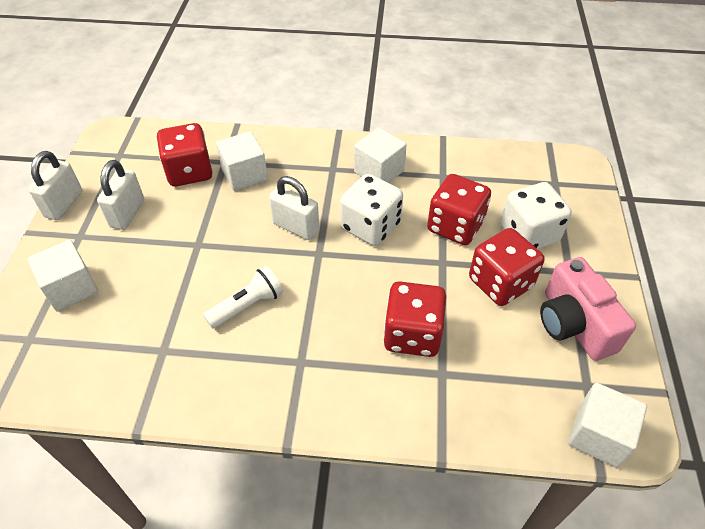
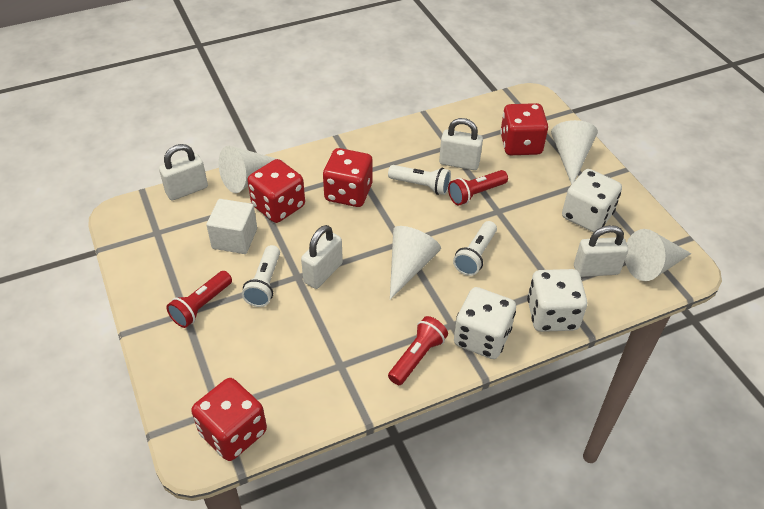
pink camera: [540,257,636,361] = 1 -> none = 0
red flashlight: none = 0 -> [166,271,232,328] [388,316,448,385] [448,170,508,206] = 3
white cone: none = 0 -> [219,146,283,193] [390,226,441,300] [551,120,598,185] [625,229,692,281] = 4
white cube: [27,240,98,312] [216,131,268,191] [354,128,407,183] [568,383,647,468] = 4 -> [206,199,257,254] = 1
white dice: [340,174,403,246] [501,182,572,249] = 2 -> [454,287,516,359] [527,269,587,332] [562,169,622,232] = 3
white flashlight: [203,266,283,329] = 1 -> [242,245,280,307] [388,165,451,195] [453,221,497,276] = 3
white padlock: [28,151,82,220] [97,160,144,230] [269,176,319,240] = 3 -> [159,144,208,201] [301,225,343,289] [439,118,483,170] [574,225,628,277] = 4

